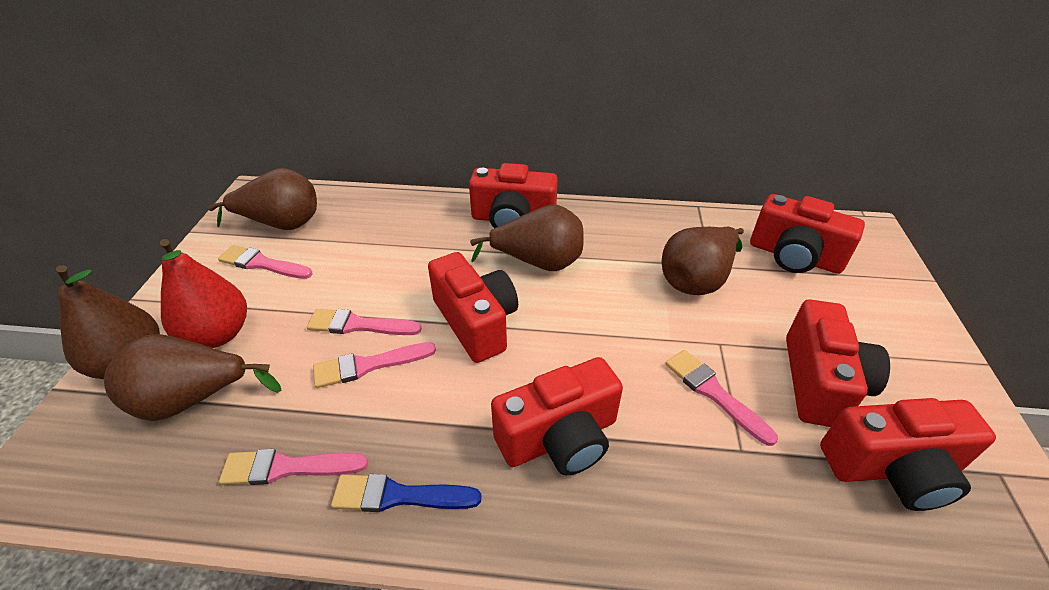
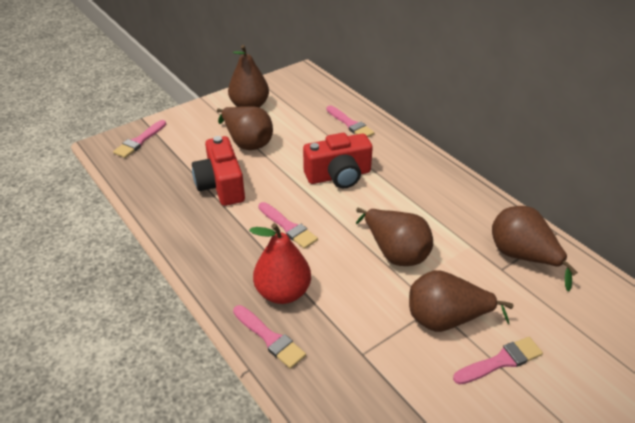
blue brush: [331,474,482,512] = 1 -> none = 0
red camera: [428,252,518,363] [469,163,558,228] [491,357,623,475] [750,194,865,274] [786,299,890,427] [820,398,996,511] = 6 -> [192,136,245,206] [303,133,373,189] = 2

